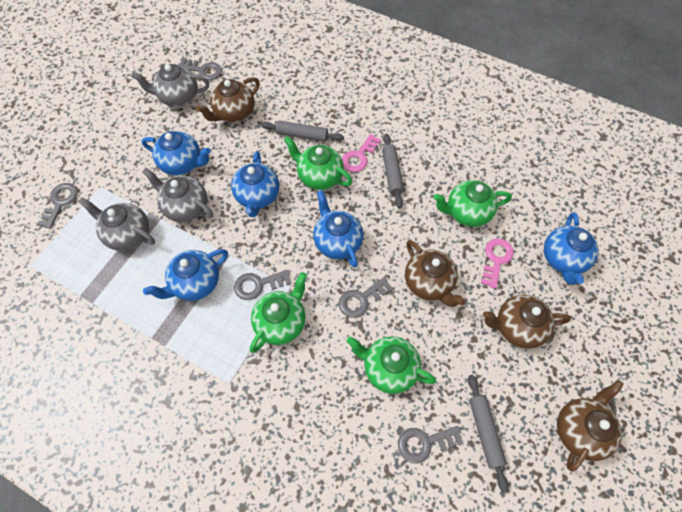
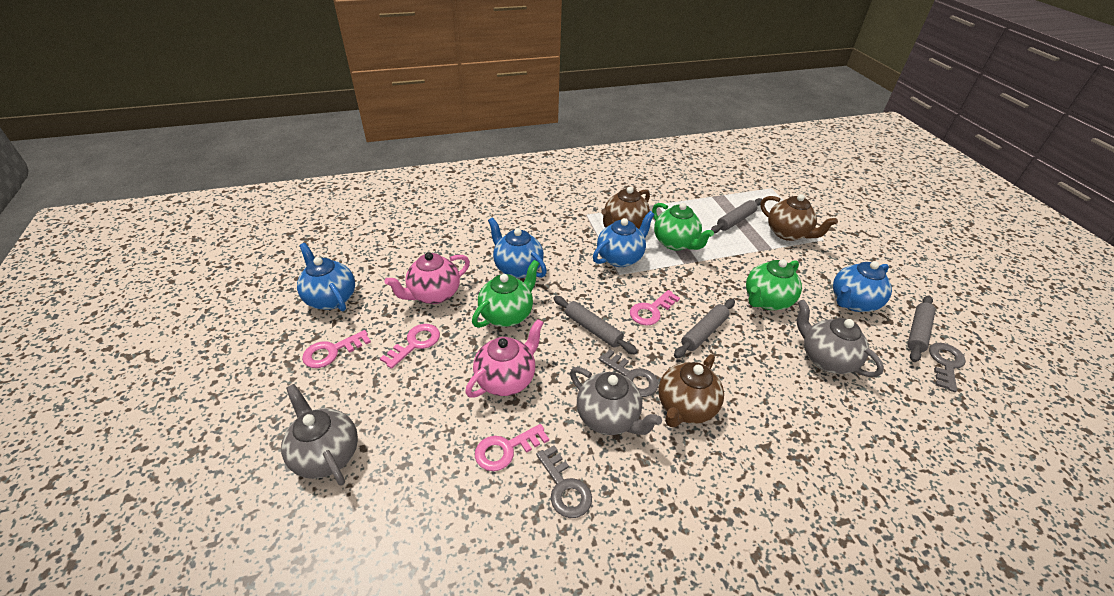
blue teapot: [141,131,211,176] [143,249,228,301] [231,151,279,217] [313,190,363,268] [544,212,599,285] = 5 -> [297,243,355,311] [488,217,547,278] [593,211,655,267] [833,261,892,312] = 4
brown teapot: [196,77,260,122] [405,240,466,307] [483,294,571,349] [557,380,624,472] = 4 -> [601,187,650,229] [658,354,724,427] [760,194,838,241] = 3
green teapot: [250,272,307,353] [284,136,353,190] [346,336,436,394] [433,180,512,227] = 4 -> [472,260,539,328] [652,203,714,251] [746,259,802,310] = 3
grey key: [37,183,78,229] [178,58,222,80] [234,270,291,300] [339,277,393,318] [398,426,464,463] = 5 -> [536,445,592,518] [599,349,659,397] [929,343,966,392] = 3
grey rolling pin: [260,120,344,142] [382,134,404,209] [468,375,509,493] = 3 -> [553,296,638,355] [674,299,735,358] [711,198,762,233] [907,295,936,362] = 4
pink key: [342,134,381,172] [481,238,514,289] = 2 -> [302,330,371,368] [380,324,440,369] [475,424,549,471] [630,290,680,325] = 4
pink teapot: none = 0 -> [385,252,470,304] [465,319,544,398] = 2

